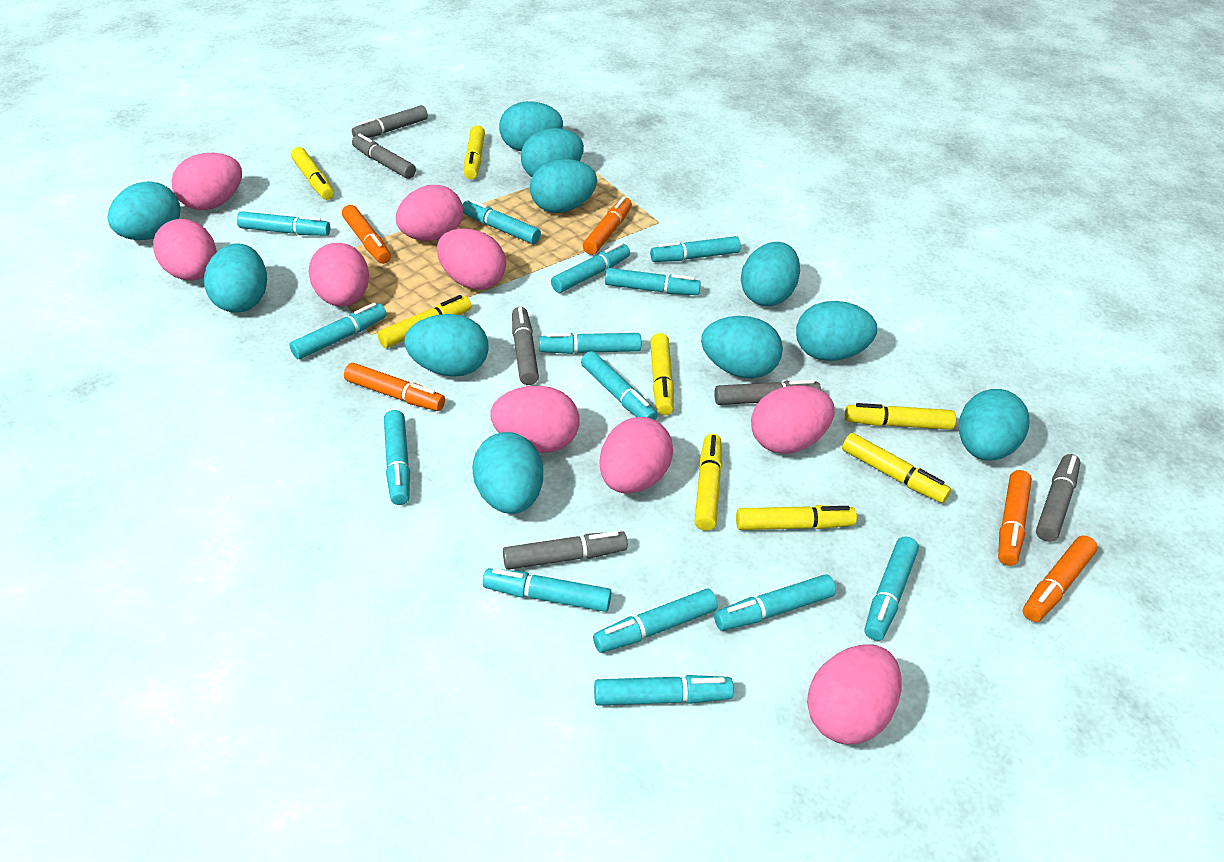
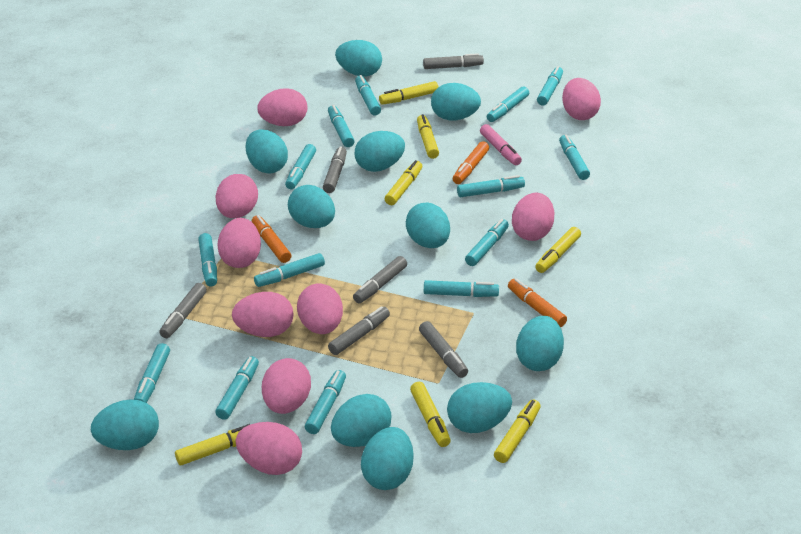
orange marker: [342,205,391,264] [344,363,445,411] [583,197,632,255] [998,470,1032,566] [1023,535,1098,622] = 5 -> [252,215,291,263] [453,141,489,184] [508,278,567,327] = 3
pink marker: none = 0 -> [480,124,522,165] = 1
yellow marker: [291,147,334,200] [377,295,472,348] [464,125,485,180] [650,333,674,415] [695,434,722,531] [736,505,857,530] [842,433,951,503] [845,403,956,430] = 8 -> [175,424,250,466] [379,81,439,105] [385,160,422,205] [410,382,451,447] [417,114,439,159] [494,399,541,463] [535,227,581,273] = 7

